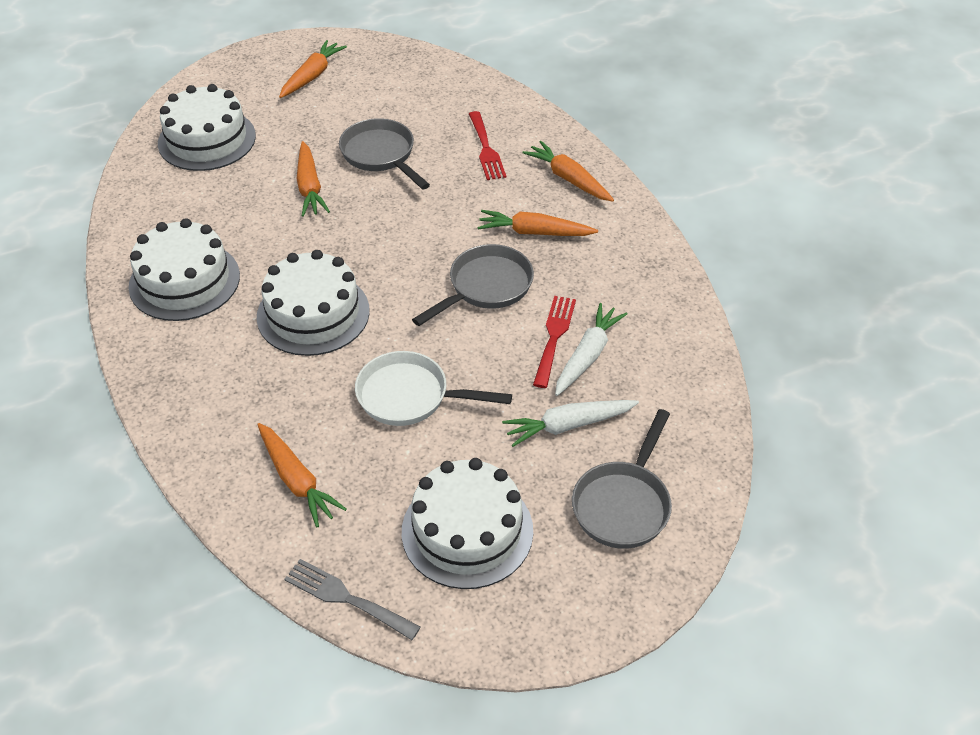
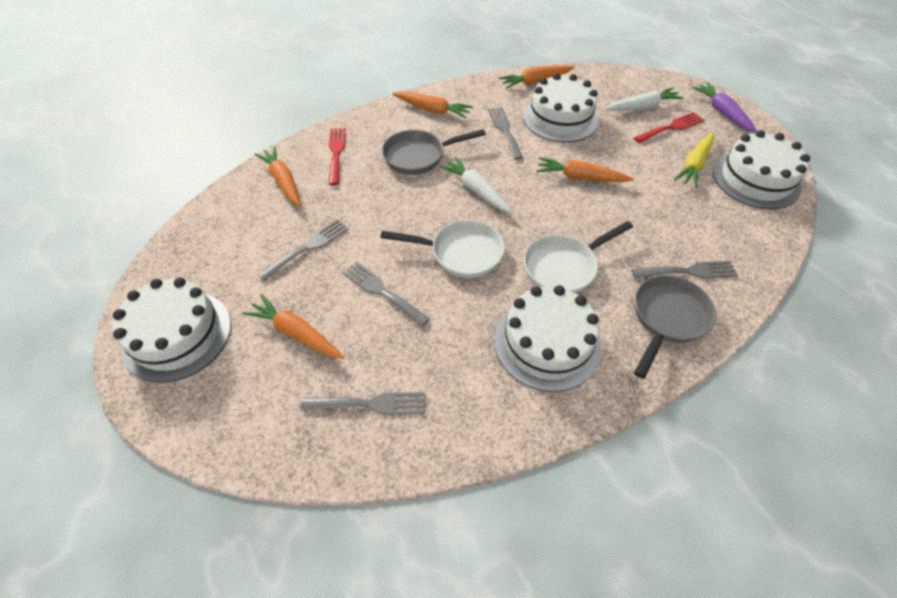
grey fork: [284,559,421,640] = 1 -> [258,219,348,281] [301,392,425,415] [343,261,430,327] [488,107,523,160] [632,261,738,279] = 5
grey pan: [339,118,430,190] [412,244,534,326] [572,409,672,549] = 3 -> [382,129,486,175] [634,275,716,379] = 2
purple carrot: none = 0 -> [692,82,757,133] = 1
white pan: [355,351,512,426] = 1 -> [380,220,505,278] [524,221,633,293] = 2
yellow carrot: none = 0 -> [674,132,714,188] = 1

